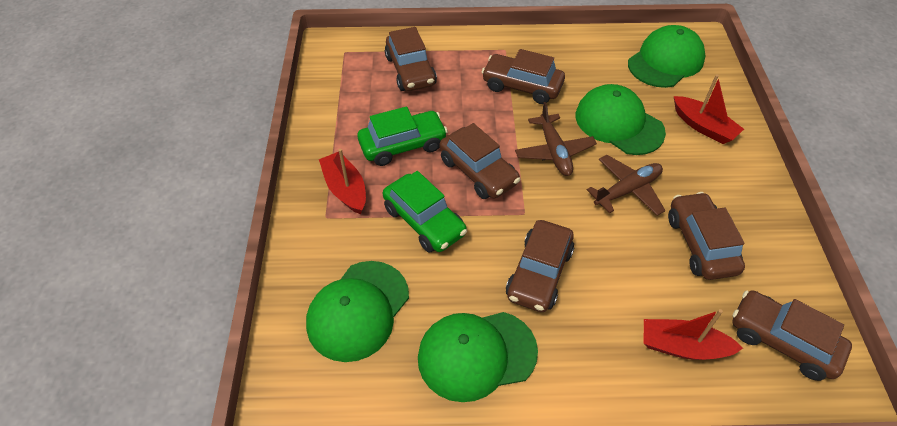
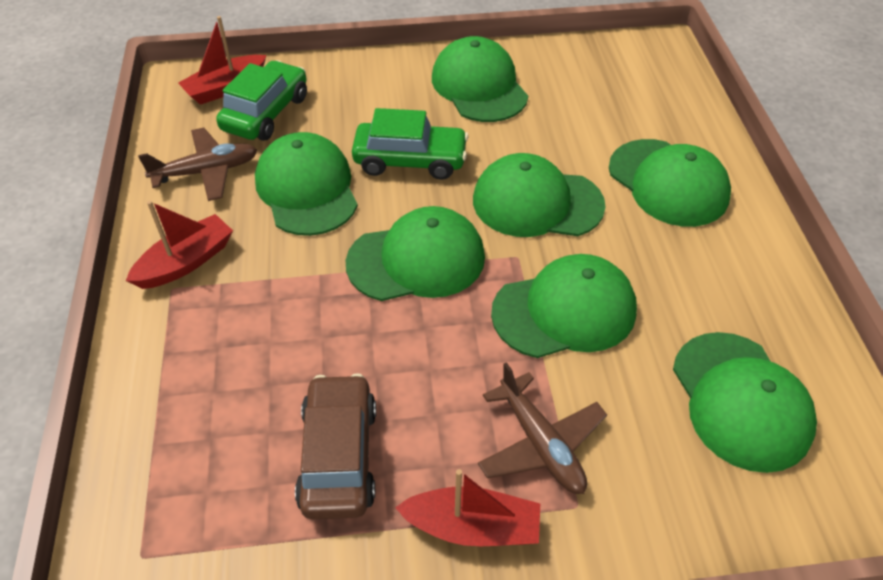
brown car: [385,27,437,91] [440,123,520,199] [482,49,565,104] [506,220,574,312] [668,192,745,280] [732,290,852,381] = 6 -> [295,373,376,519] = 1
green cap: [306,261,409,362] [418,312,538,402] [576,84,666,155] [628,25,706,88] = 4 -> [255,132,358,236] [346,206,485,301] [432,36,528,122] [473,153,606,237] [491,254,637,358] [609,139,731,227] [673,332,817,473] = 7

